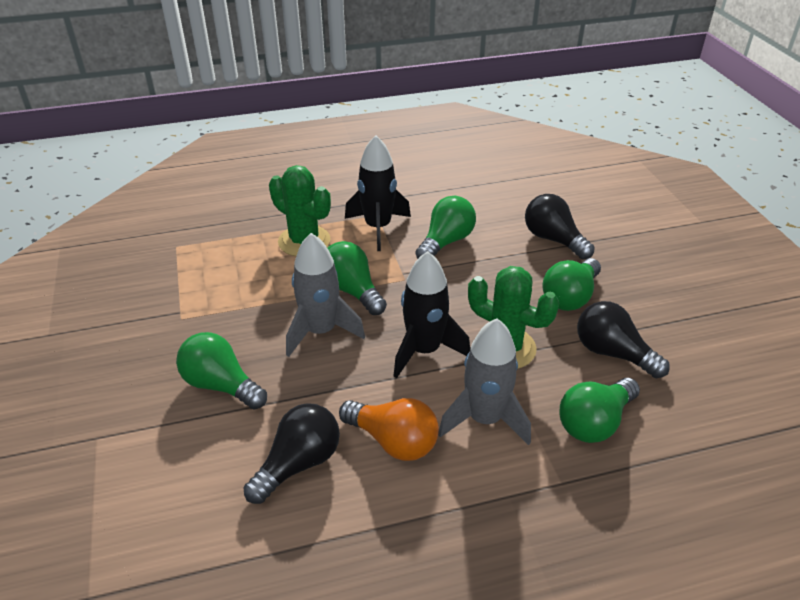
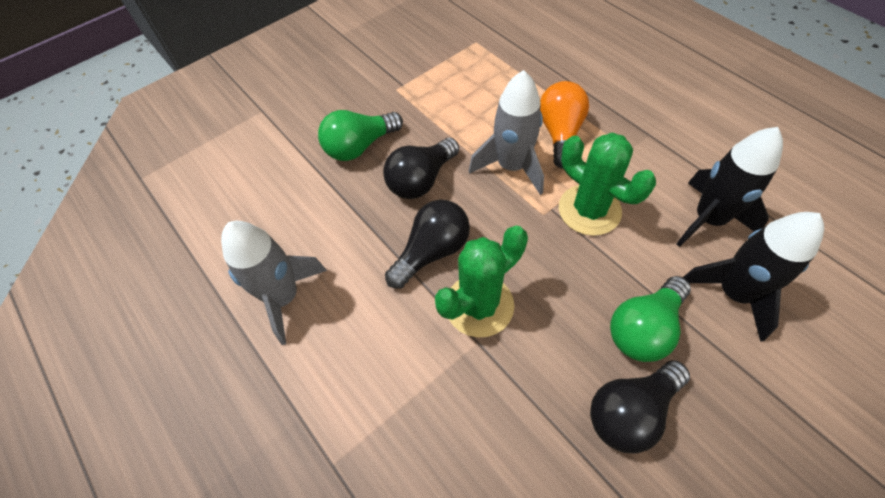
green light bulb: [176,332,267,410] [327,241,387,315] [415,196,476,259] [542,258,601,311] [559,378,640,443] = 5 -> [318,110,403,161] [610,276,691,362] = 2

